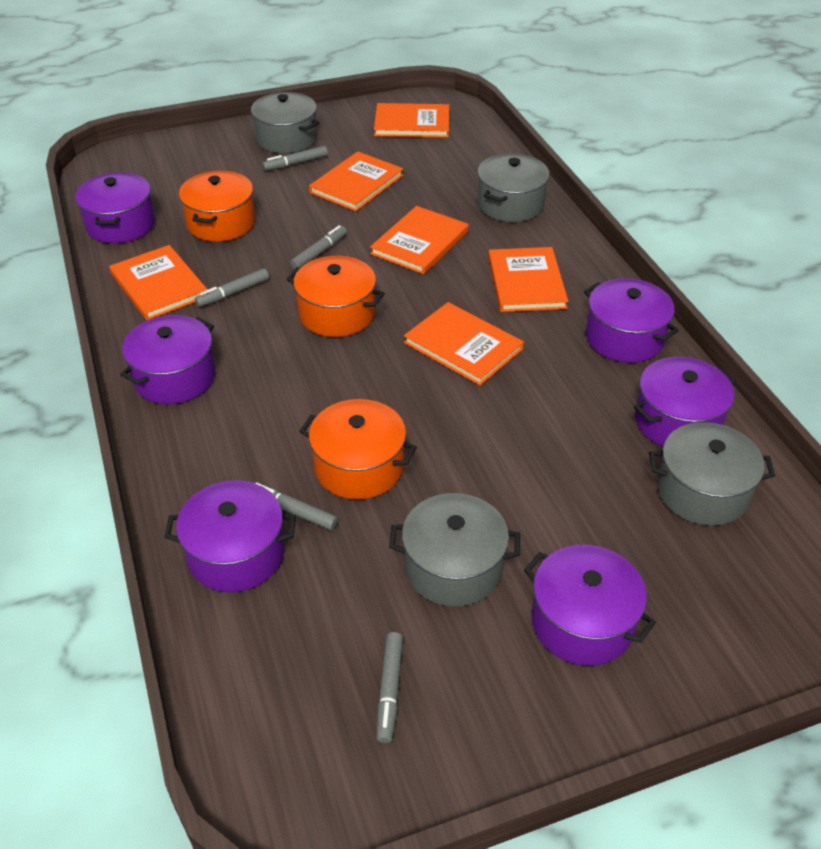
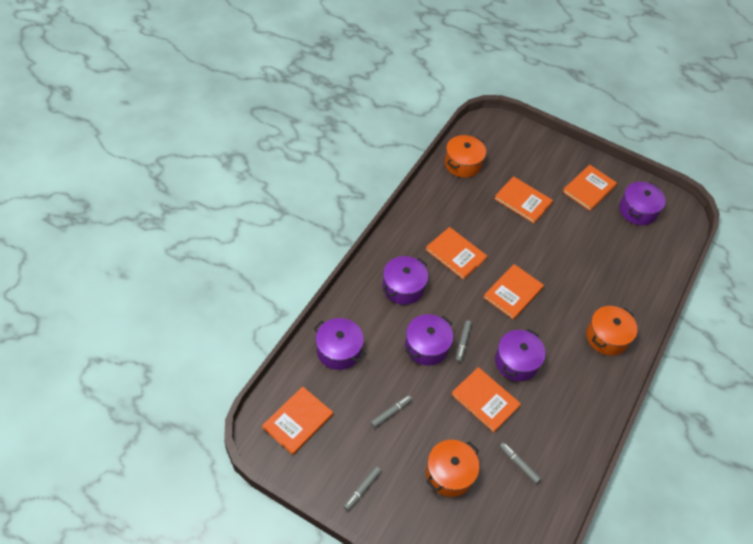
grey marker: [195,268,269,307] [253,482,338,530] [262,146,328,171] [290,225,347,269] [376,632,403,743] = 5 -> [343,466,381,511] [370,395,412,428] [456,320,472,362] [499,442,541,484] = 4
grey pot: [250,92,319,154] [389,493,520,607] [477,153,550,222] [649,422,775,526] = 4 -> none = 0
purple pot: [75,172,155,243] [120,315,216,404] [164,480,296,592] [524,545,656,666] [584,278,679,363] [634,357,735,447] = 6 -> [313,318,366,370] [383,256,428,305] [405,314,453,366] [495,329,546,381] [619,182,666,225] = 5

